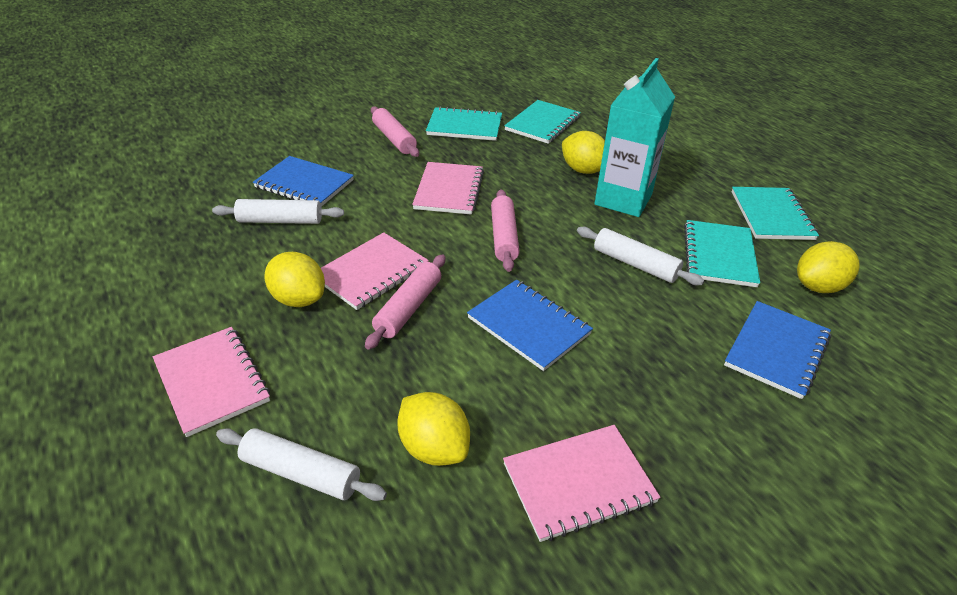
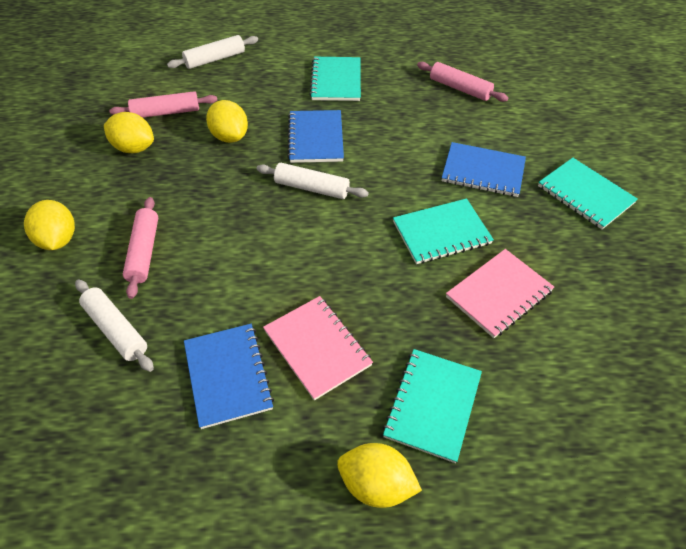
pink notebook: [153,327,270,437] [321,232,429,310] [412,162,484,215] [503,425,661,542] = 4 -> [263,296,373,401] [446,249,554,338] = 2
turquoise carton: [595,58,675,217] = 1 -> none = 0

